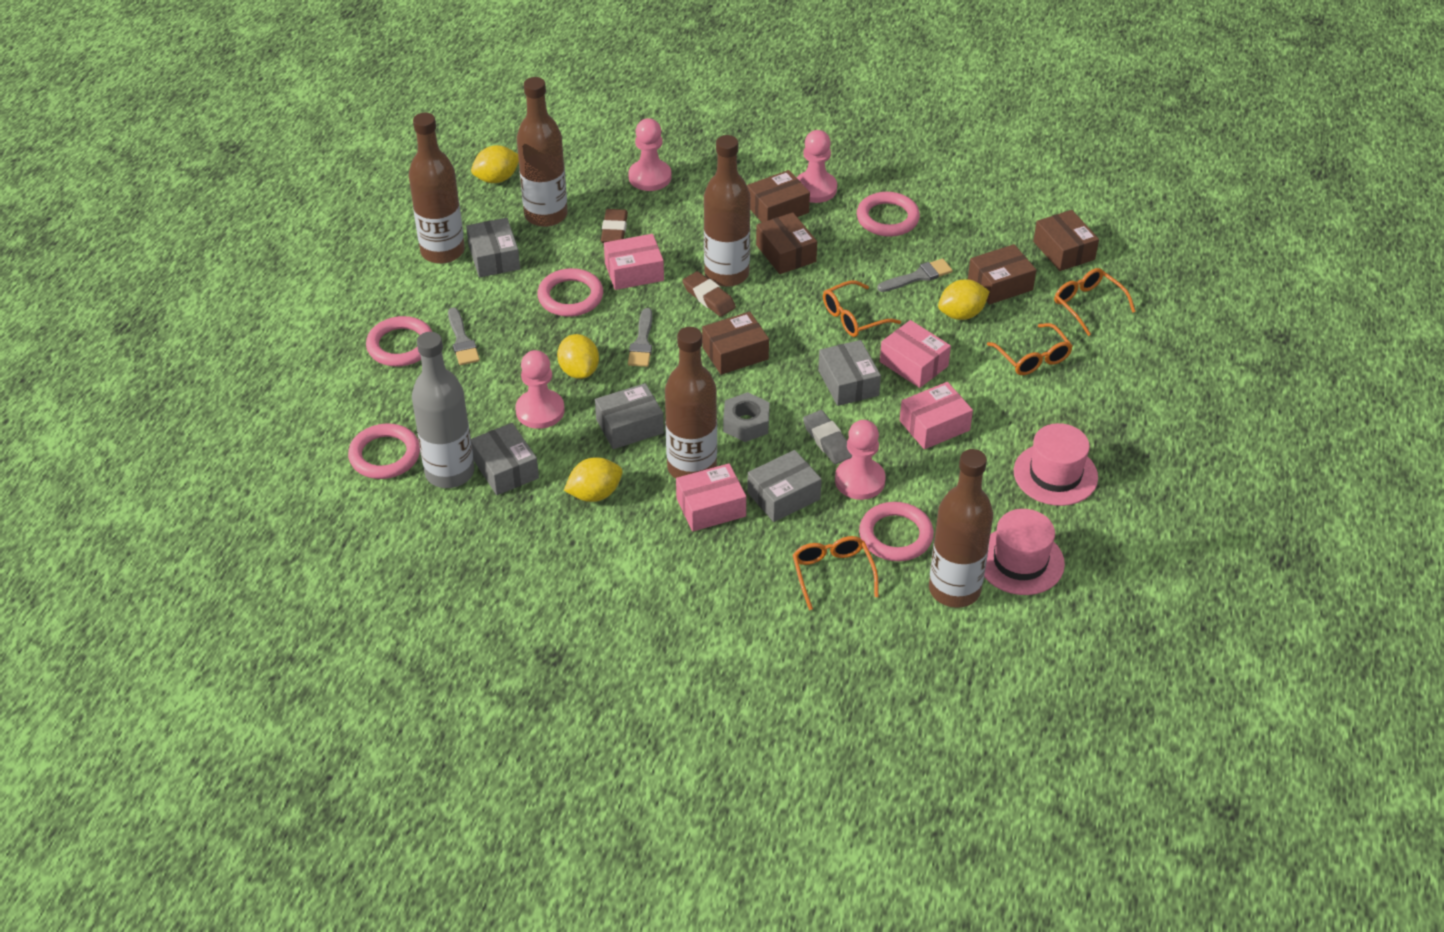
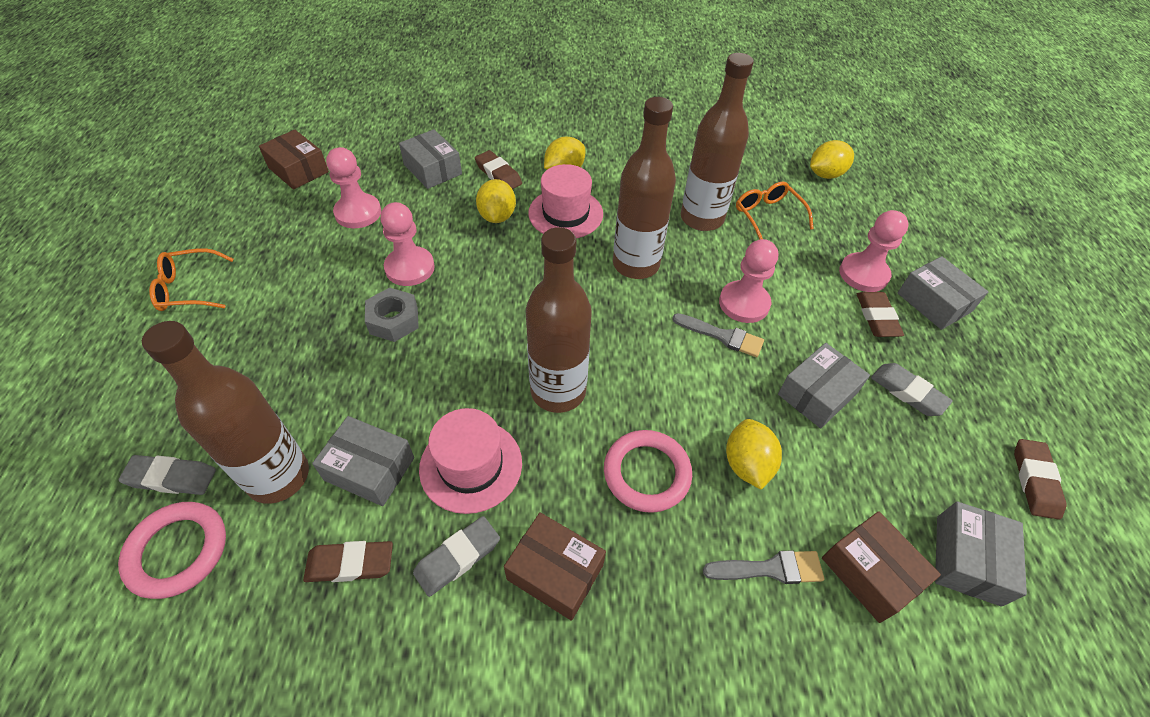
brown bottle: [409,113,465,264] [517,77,567,227] [665,327,717,479] [704,135,750,287] [929,449,993,608] = 5 -> [142,321,309,504] [526,227,592,413] [613,97,676,279] [681,53,754,231] = 4
brown box: [702,312,769,375] [747,170,810,222] [756,212,817,274] [968,244,1036,304] [1033,210,1099,271] = 5 -> [259,130,329,190] [504,512,606,621] [822,511,941,623] = 3
brown eraser: [601,209,628,243] [682,271,736,317] = 2 -> [303,541,393,582] [475,150,522,189] [857,292,904,337] [1014,439,1067,519] = 4
grey bottle: [412,332,474,488] = 1 -> none = 0
grey brush: [448,307,480,365] [628,308,652,367] [877,259,953,292] = 3 -> [672,313,764,357] [703,550,824,584] = 2
grey eraser: [803,410,852,464] = 1 -> [118,455,216,495] [413,516,500,597] [871,363,953,416] = 3
orange glasses: [793,536,879,610] [823,280,901,337] [987,323,1073,375] [1054,268,1136,336] = 4 -> [149,248,234,311] [736,181,814,240] = 2
pink box: [604,234,664,290] [676,463,746,531] [880,320,951,388] [900,382,973,449] = 4 -> none = 0
pink ring: [348,423,420,479] [366,316,432,367] [537,268,603,317] [857,192,920,237] [859,502,934,561] = 5 -> [118,502,226,599] [604,430,692,513] = 2

